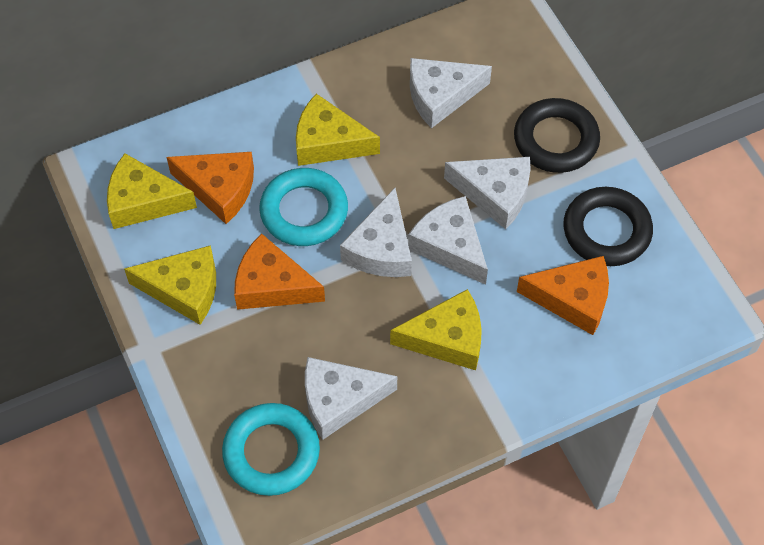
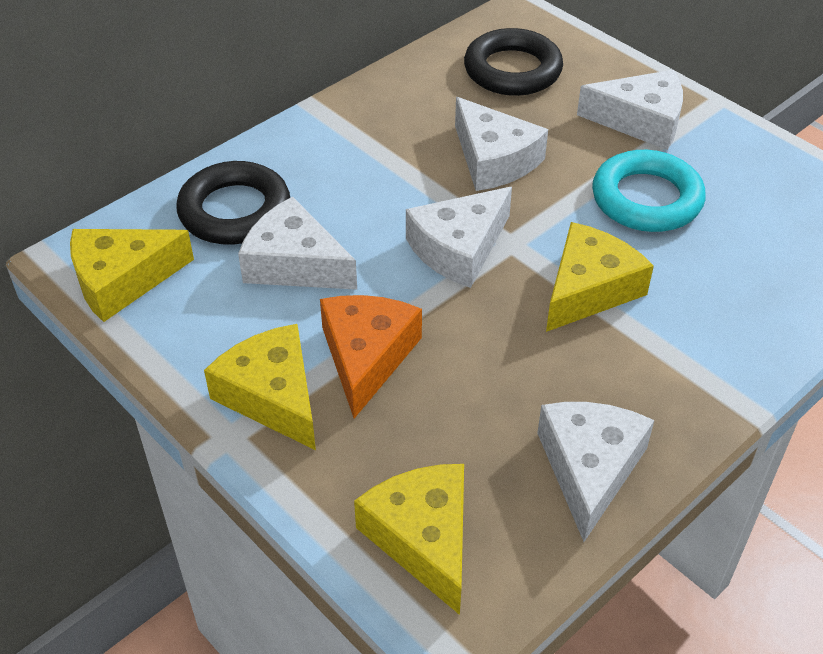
orange cheese: [167,152,254,224] [234,234,325,310] [517,256,609,335] = 3 -> [320,295,422,419] = 1
turquoise ring: [222,403,320,496] [259,168,348,246] = 2 -> [592,150,706,232] = 1

